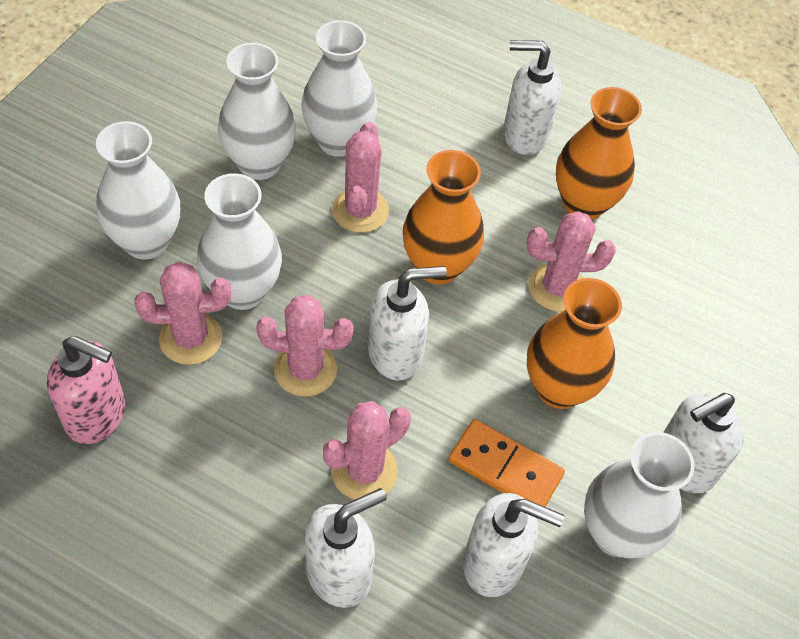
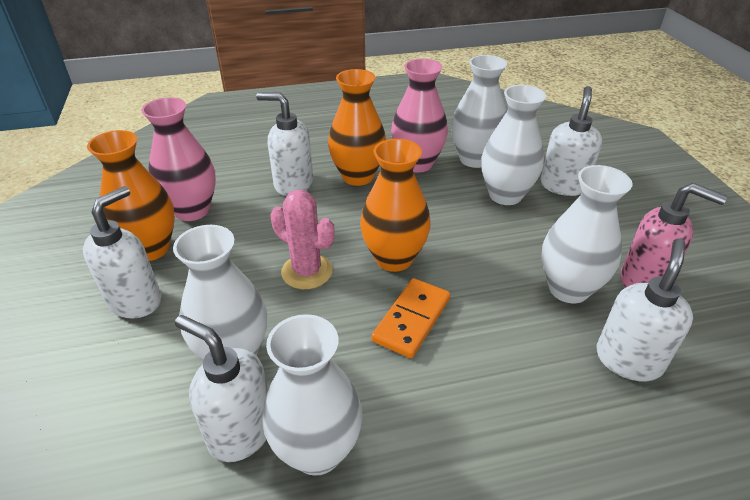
pink cactus: [134,262,231,365] [256,295,354,396] [323,401,411,500] [332,122,389,233] [527,211,616,312] = 5 -> [270,189,335,289] = 1
pink vase: none = 0 -> [141,97,216,221] [391,59,448,172] = 2

